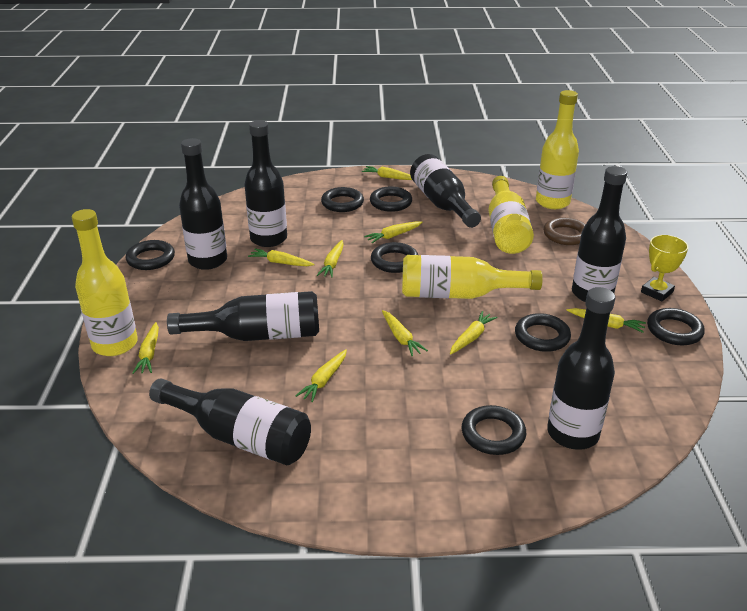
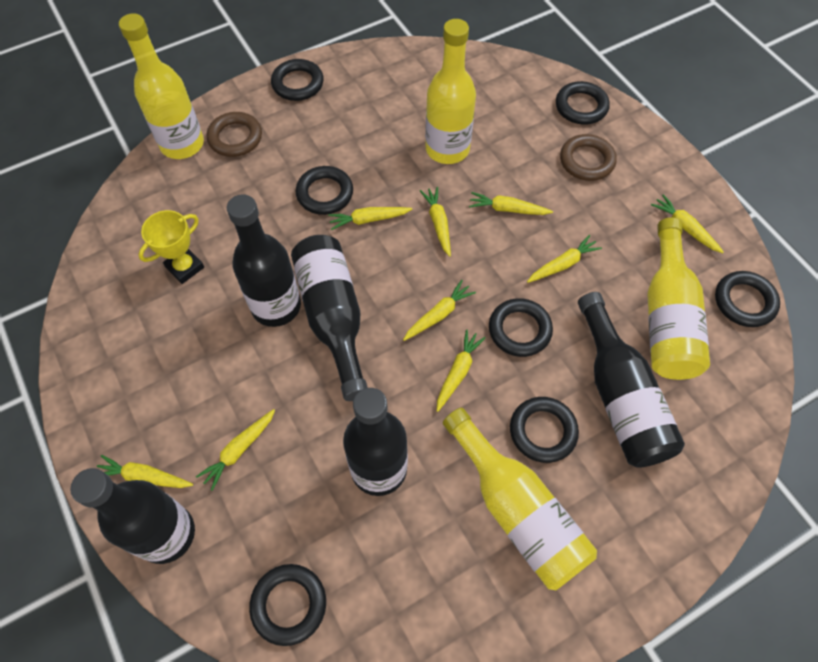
black bottle: [149,378,311,465] [167,291,319,341] [179,138,227,270] [244,120,287,247] [410,154,481,228] [547,287,615,450] [572,166,627,302] = 7 -> [70,468,195,564] [227,194,301,327] [291,235,368,401] [343,388,408,496] [578,292,685,468] = 5
brown ring: [543,217,586,245] = 1 -> [207,112,262,157] [560,134,617,181] = 2

